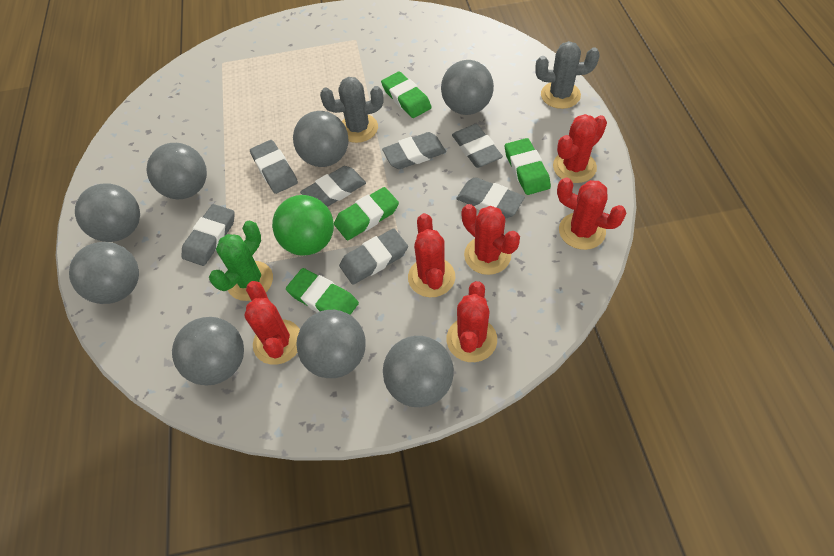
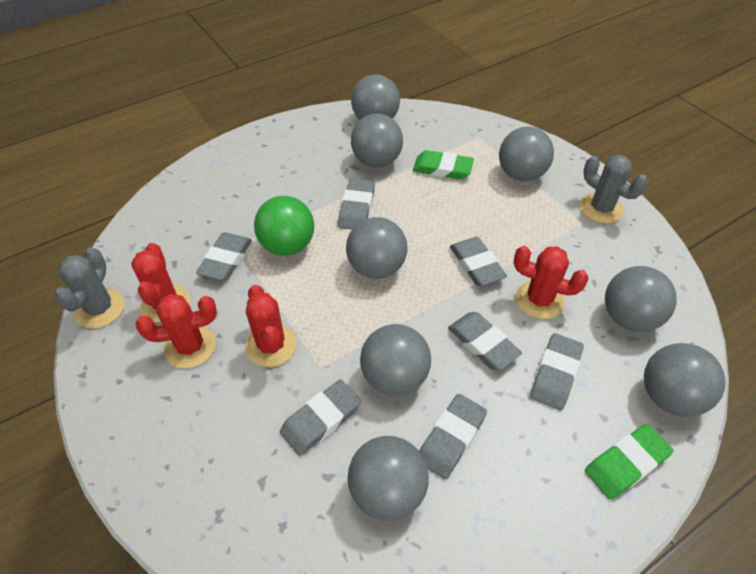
green cactus: [209,221,273,301] = 1 -> none = 0
green eraser: [286,268,359,315] [334,187,399,241] [381,71,432,118] [505,138,551,195] = 4 -> [413,150,474,180] [585,424,674,500] = 2
red cactus: [244,281,300,365] [408,213,455,297] [446,281,497,362] [462,204,520,275] [553,114,607,183] [557,178,626,250] = 6 -> [131,243,190,323] [136,294,217,368] [246,285,297,367] [514,246,589,319] = 4

